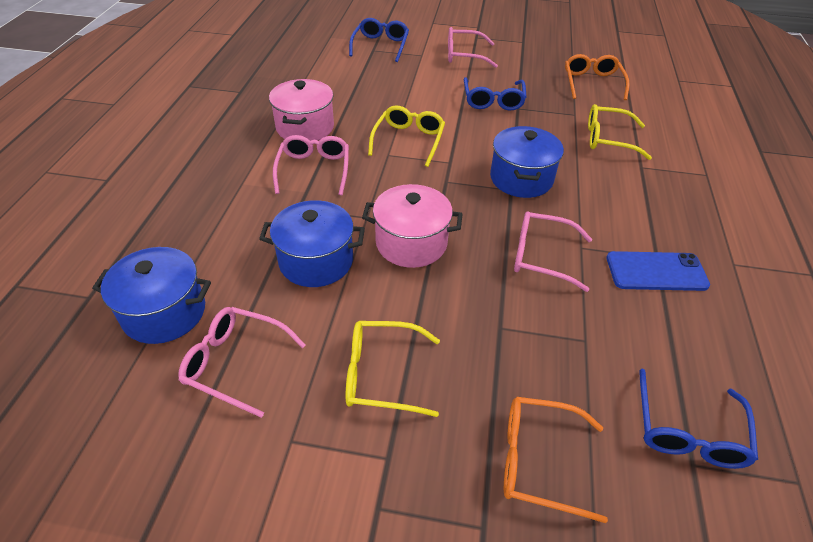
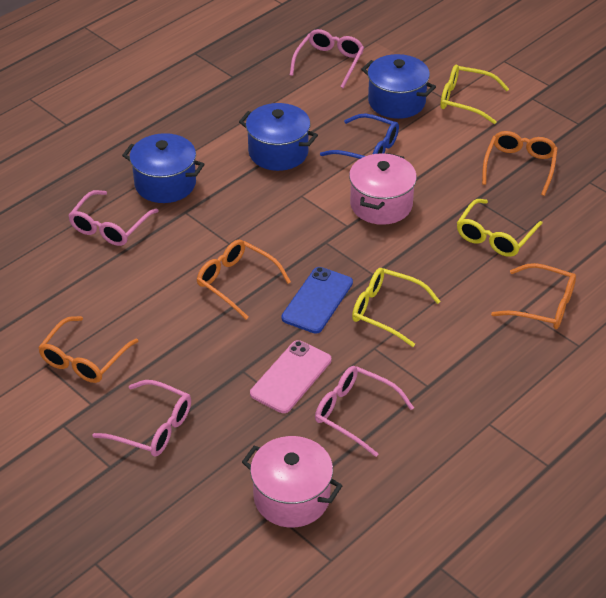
blue glasses: [349,18,409,62] [464,77,527,111] [639,369,758,469] = 3 -> [320,113,399,159] = 1
orange glasses: [504,397,608,523] [565,54,630,100] = 2 -> [38,316,138,383] [197,240,291,319] [482,131,558,196] [491,263,576,329] = 4
pink phone: none = 0 -> [250,340,331,413] = 1

